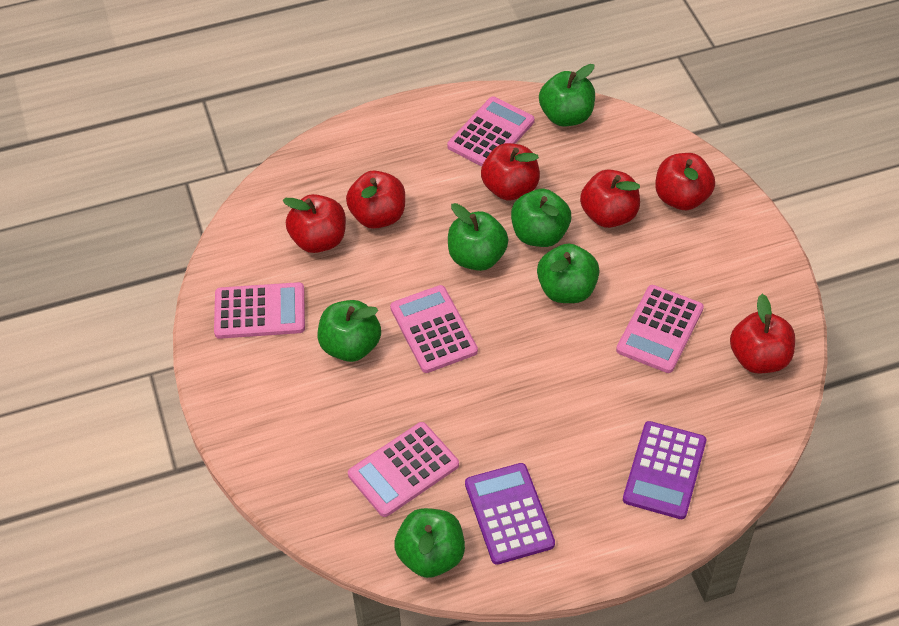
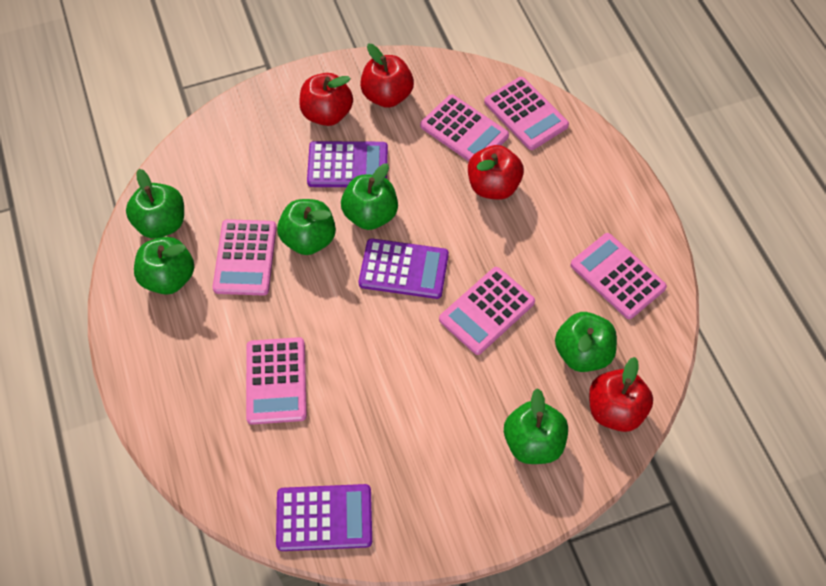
pink calculator: [214,282,305,339] [348,422,459,517] [390,285,478,373] [447,97,535,167] [616,285,704,373] = 5 -> [212,219,277,296] [246,337,307,425] [420,94,509,161] [439,267,535,355] [484,77,569,150] [571,233,667,319] = 6
purple calculator: [465,463,555,565] [623,421,706,519] = 2 -> [276,484,372,551] [307,141,388,187] [359,238,449,299] = 3
red apple: [282,194,346,253] [346,171,405,229] [481,143,540,200] [580,169,640,228] [655,153,715,210] [730,294,795,373] = 6 -> [299,73,353,126] [360,44,414,108] [468,145,524,200] [589,357,653,432] = 4

